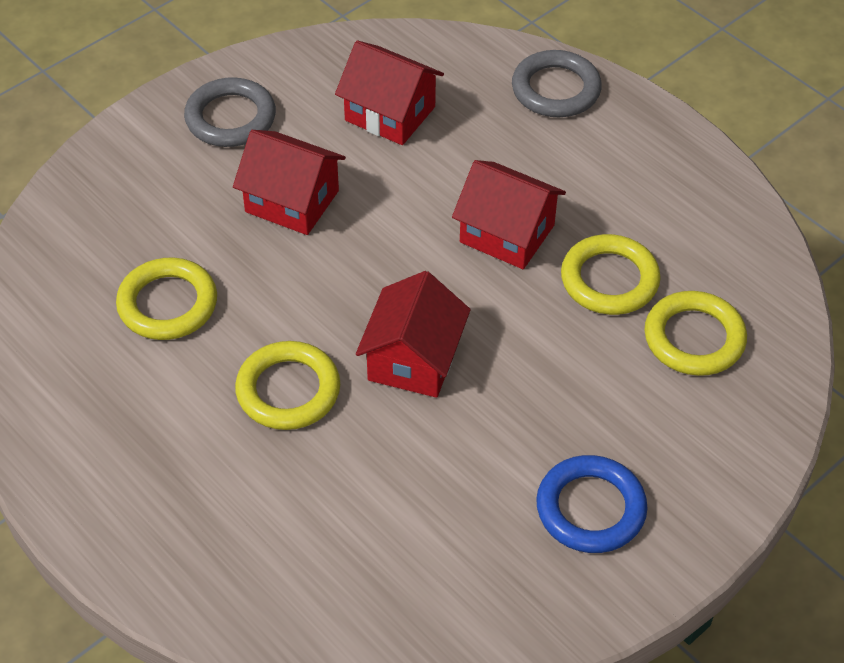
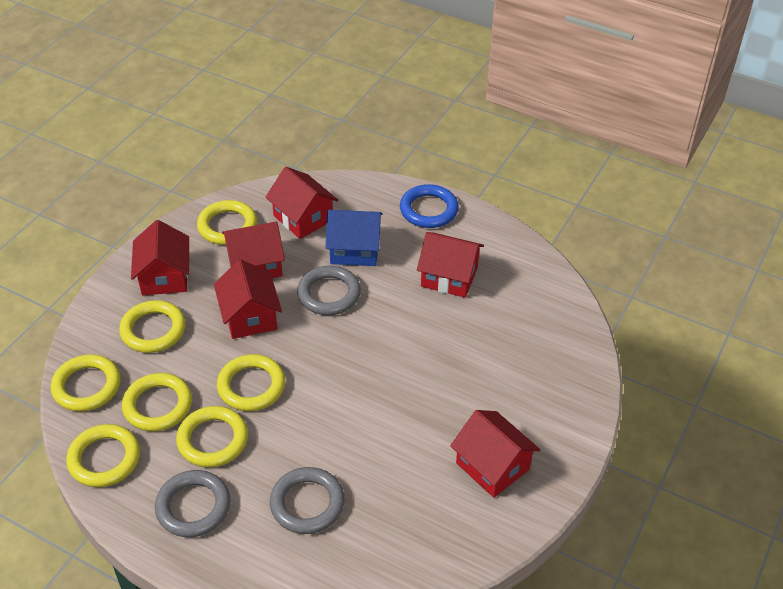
blue house: none = 0 -> [326,210,382,266] = 1
grey ring: [184,77,276,147] [512,50,602,117] = 2 -> [155,470,230,537] [270,467,345,534] [297,266,361,315] = 3
red house: [233,130,346,235] [335,40,444,145] [356,271,471,398] [452,160,566,269] = 4 -> [131,220,189,295] [214,259,282,339] [222,222,285,278] [266,167,339,239] [417,232,484,298] [450,410,541,498] = 6
yellow ring: [116,258,217,340] [235,341,340,430] [561,234,661,315] [644,291,747,376] = 4 -> [51,354,121,412] [66,424,140,487] [119,300,186,353] [122,373,192,431] [176,406,248,467] [197,200,257,245] [217,354,285,411] = 7

